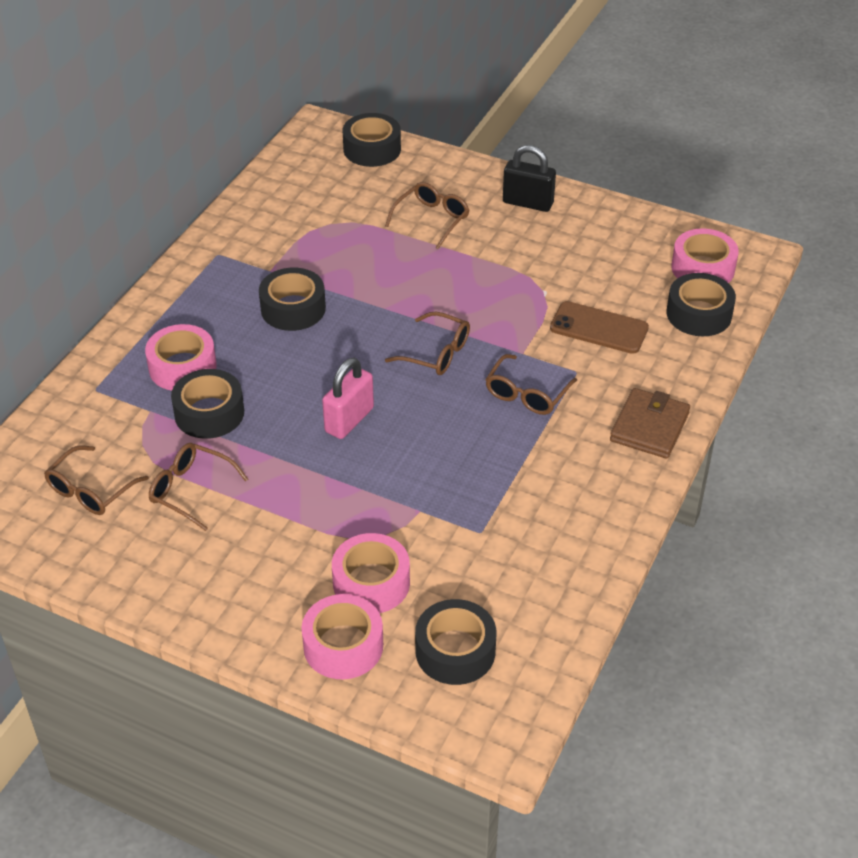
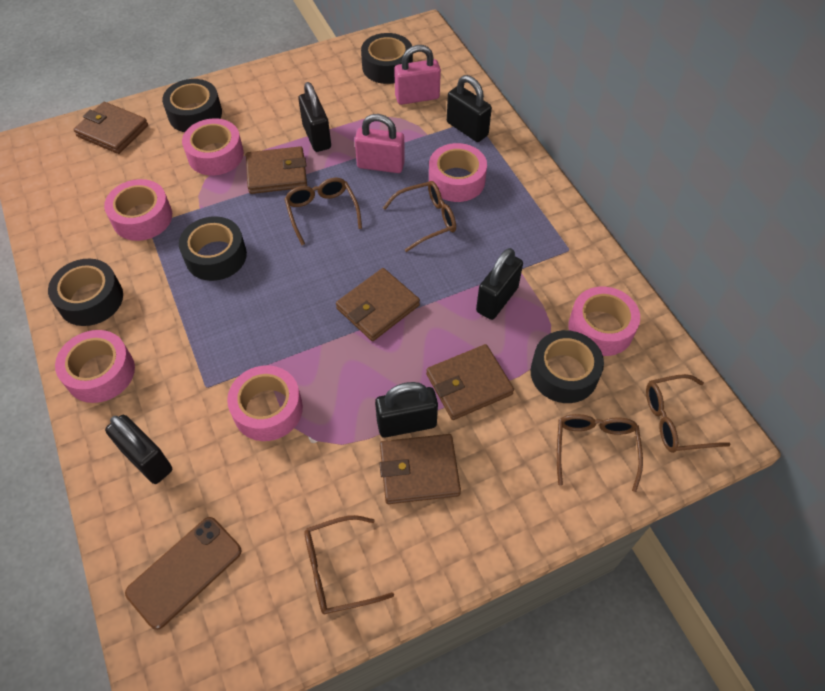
black padlock: [503,145,556,212] = 1 -> [105,415,172,484] [298,82,331,152] [375,382,438,438] [447,75,492,142] [476,248,523,320] = 5
brown wallet: [610,388,690,459] = 1 -> [73,102,148,154] [246,146,307,194] [336,268,420,341] [379,434,461,504] [426,344,514,420] = 5
pink padlock: [322,358,374,439] = 1 -> [355,114,405,173] [394,45,441,105] = 2
pink tape: [145,324,217,391] [301,594,383,679] [332,533,410,613] [671,228,739,283] = 4 -> [55,330,135,403] [104,179,172,241] [182,118,244,175] [227,365,303,441] [429,143,487,202] [568,287,640,356] = 6

